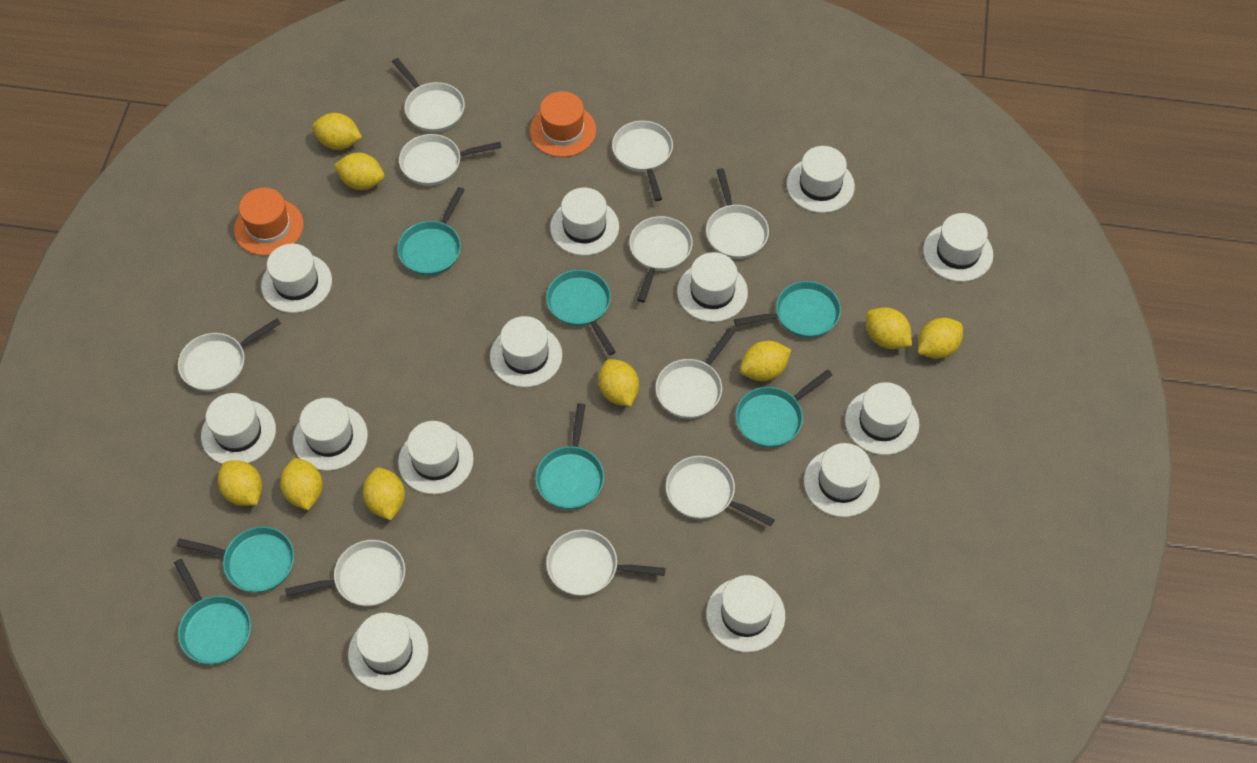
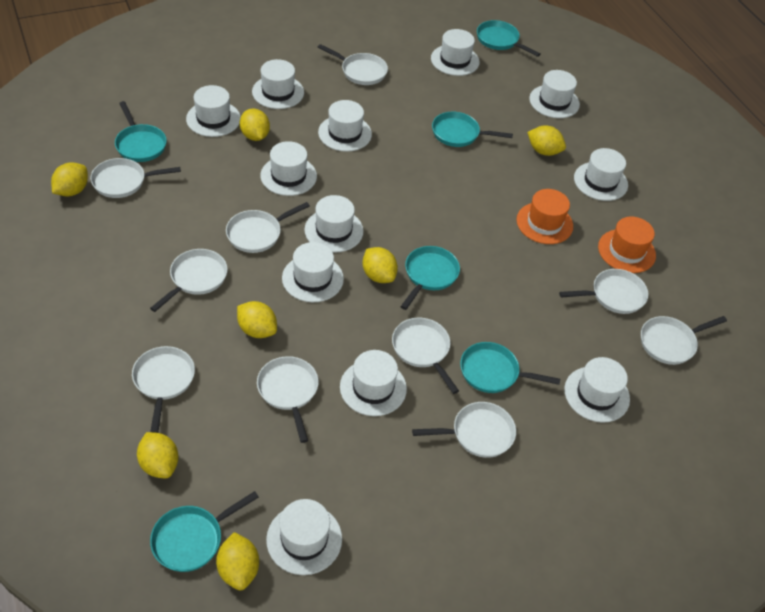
turquoise pan: [174,559,251,664] [176,527,294,593] [397,187,465,276] [535,403,604,510] [546,270,616,355] [734,281,841,338] [736,369,833,448] = 7 -> [115,101,167,162] [150,491,259,572] [400,246,460,310] [432,112,513,147] [460,342,560,393] [477,20,541,57] = 6
white hat: [201,393,276,464] [261,244,332,313] [293,398,368,471] [348,613,428,691] [398,421,474,494] [490,316,562,387] [550,188,619,256] [677,252,748,322] [706,575,785,652] [787,146,855,213] [804,443,880,517] [845,382,919,455] [923,213,993,282] = 13 -> [186,85,241,137] [252,59,304,109] [260,141,317,196] [266,499,342,575] [282,242,344,302] [304,195,364,252] [318,100,372,152] [340,350,407,416] [431,29,480,76] [529,70,580,118] [564,357,630,423] [574,148,628,201] = 12
yellow lemon: [218,460,262,506] [280,458,323,510] [312,113,362,150] [334,153,384,190] [363,468,405,520] [598,359,639,407] [740,341,791,381] [866,307,912,349] [918,318,963,359] = 9 -> [51,162,88,197] [137,432,179,478] [216,532,259,590] [237,301,277,338] [240,109,270,141] [362,247,398,283] [527,125,566,156] = 7

